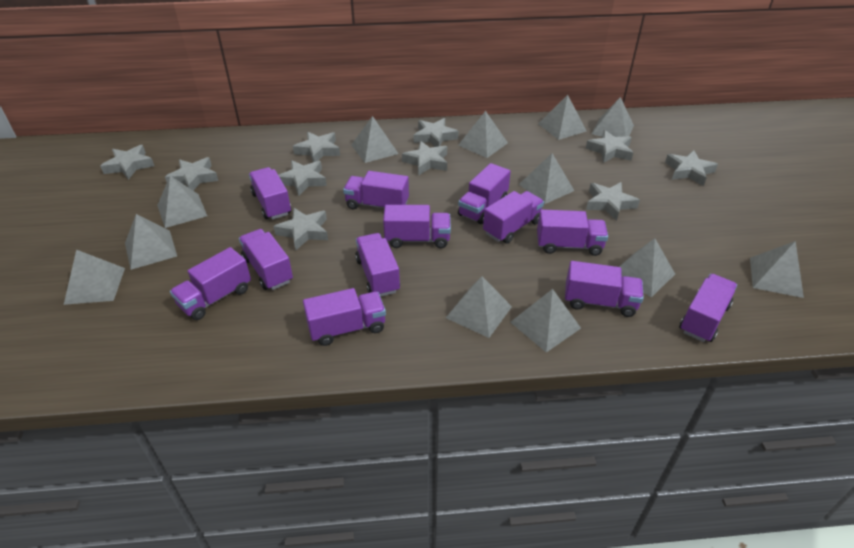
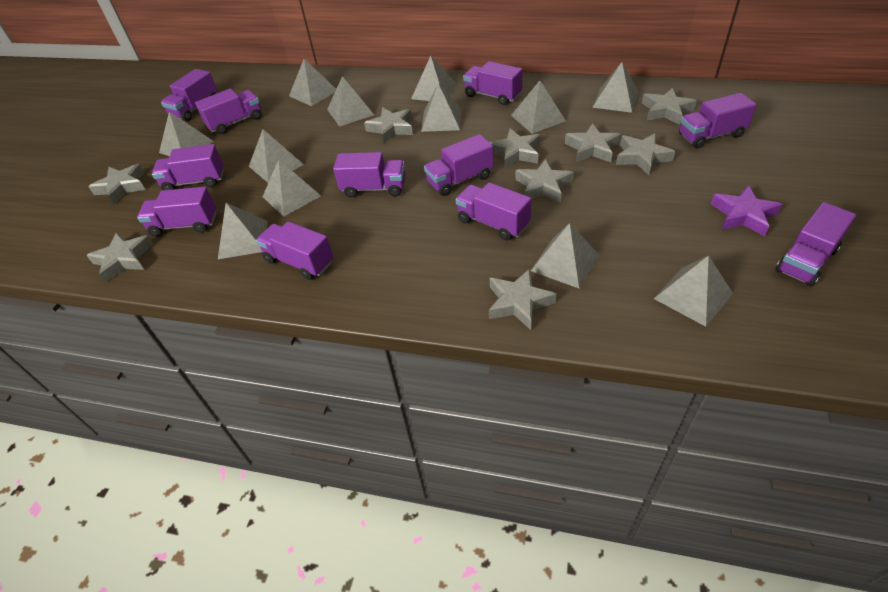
grey star: [100,145,154,180] [165,157,218,191] [273,208,328,250] [278,160,327,196] [293,132,340,162] [402,141,447,176] [414,118,459,147] [586,130,634,163] [586,182,640,221] [665,150,718,186] = 10 -> [86,232,153,283] [88,164,145,204] [364,107,413,143] [489,268,556,330] [490,128,540,168] [515,159,574,203] [565,123,621,162] [616,133,675,175] [642,88,697,125] = 9
purple star: none = 0 -> [711,185,782,236] = 1
purple truck: [170,247,251,320] [239,229,293,290] [249,167,292,219] [303,288,386,346] [343,171,409,209] [355,233,400,297] [383,205,451,248] [458,163,511,224] [483,191,544,244] [537,209,608,256] [565,261,644,317] [679,274,737,342] = 12 -> [137,187,216,237] [152,144,224,190] [161,69,218,121] [195,88,262,134] [256,221,333,280] [333,152,406,198] [424,134,494,196] [455,182,532,241] [463,61,523,105] [679,93,757,148] [776,202,856,287] = 11

